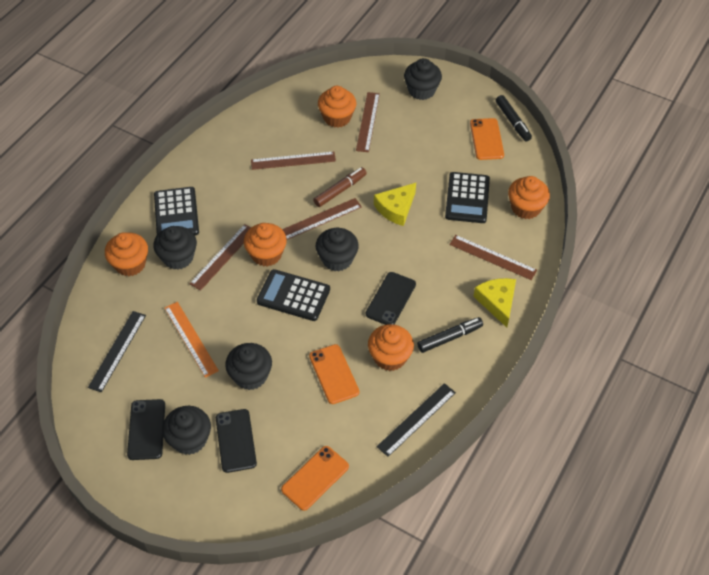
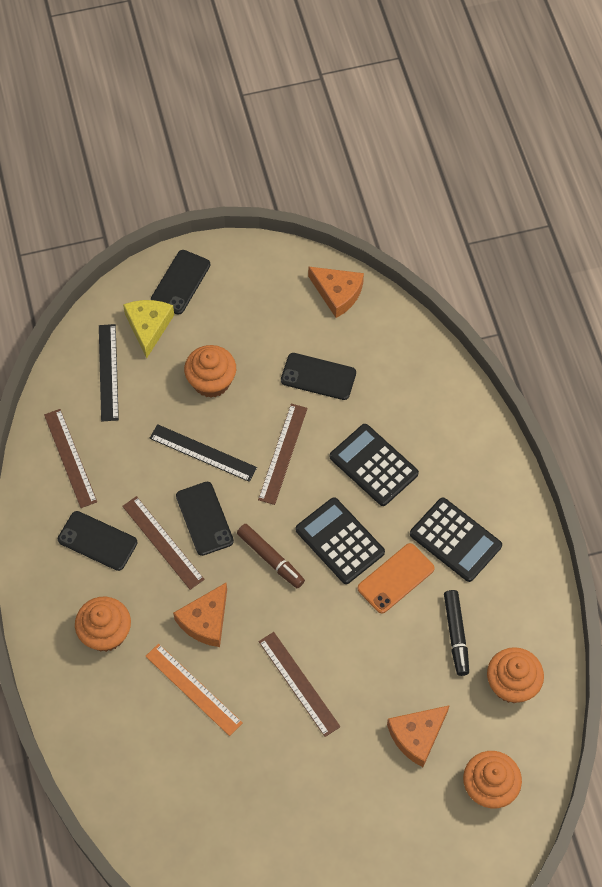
black cupcake: [154,226,197,270] [162,406,211,455] [225,343,272,390] [316,228,359,271] [404,58,442,100] = 5 -> none = 0
black marker: [417,317,483,353] [496,95,532,141] = 2 -> [444,590,469,676] = 1
black phone: [127,399,165,460] [216,409,257,473] [366,272,416,325] = 3 -> [58,511,137,571] [151,250,211,315] [176,482,234,556] [281,353,356,400] = 4
brown ruler: [189,224,251,291] [251,151,336,170] [282,198,362,240] [356,92,380,152] [449,235,537,280] = 5 -> [44,409,97,508] [122,496,205,590] [258,404,308,505] [259,632,341,737] = 4
orange cheese: none = 0 -> [173,583,227,647] [308,266,364,318] [387,705,450,767] = 3
orange cupcake: [105,232,148,276] [244,223,287,267] [318,86,356,128] [368,324,414,371] [508,176,550,219] = 5 -> [75,597,131,652] [184,345,236,398] [463,751,522,808] [487,647,544,703] = 4
orange phone: [281,446,349,511] [309,344,359,404] [470,118,504,160] = 3 -> [358,543,435,614] = 1
yellow cheese: [374,183,416,226] [473,278,516,328] = 2 -> [123,300,174,358] = 1

